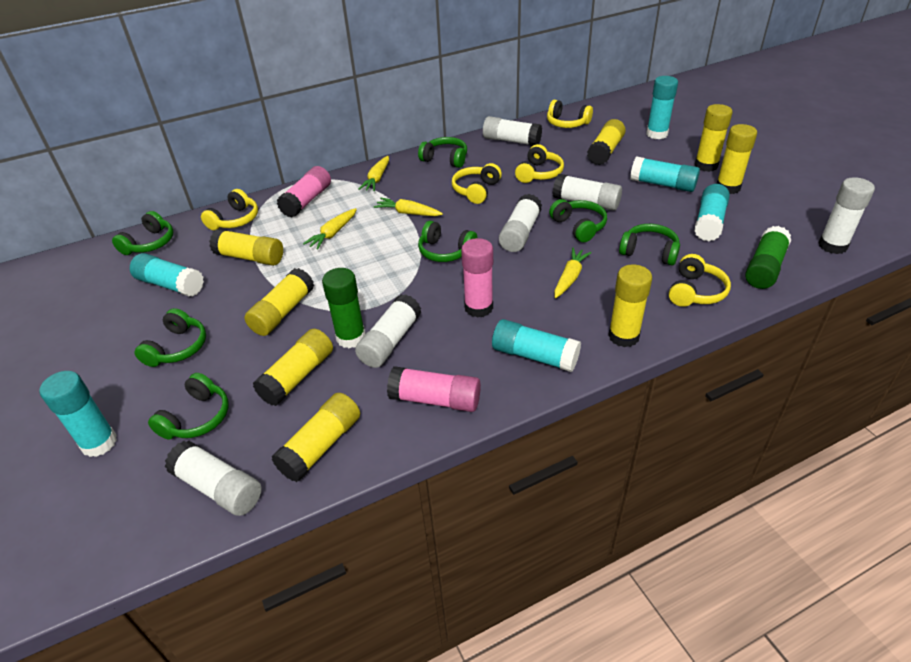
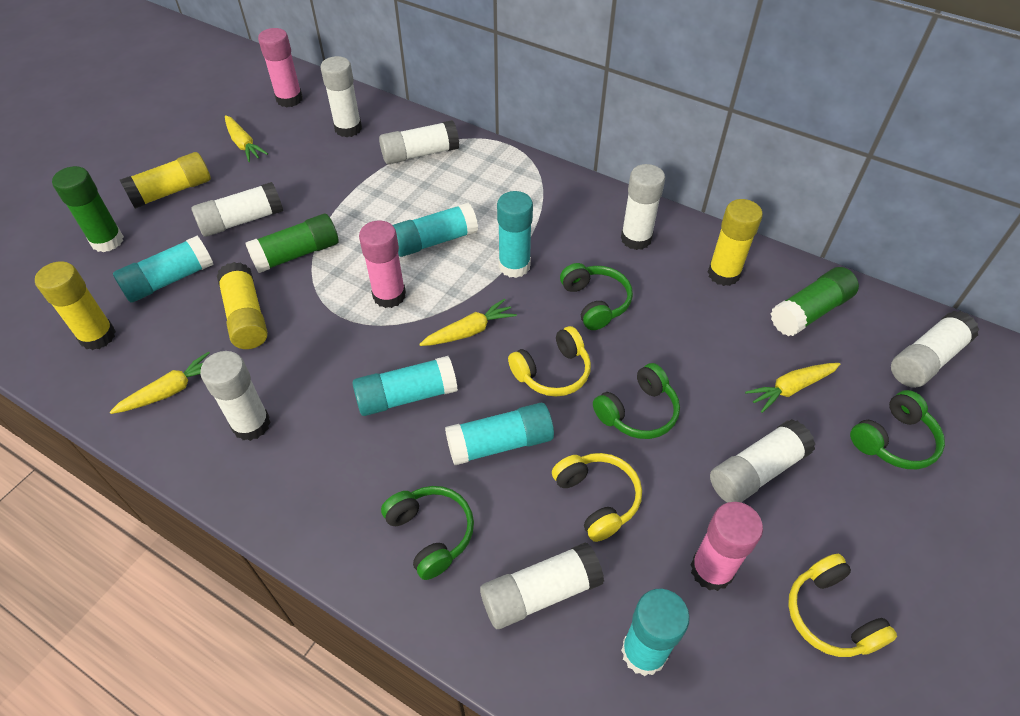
green glue stick: [322,268,365,348] [745,226,792,289] = 2 -> [52,166,124,252] [245,214,338,273] [770,267,859,336] = 3
green headphones: [112,211,174,255] [135,308,206,367] [148,373,229,440] [418,137,467,168] [418,221,477,262] [549,199,607,242] [619,224,680,265] = 7 -> [381,486,474,580] [560,263,633,330] [593,363,680,439] [850,390,945,469] = 4
white glue stick: [165,441,262,516] [355,294,421,368] [483,116,542,146] [499,194,542,252] [553,174,622,211] [818,177,875,254] = 6 -> [192,182,283,237] [200,351,271,441] [321,56,362,137] [379,120,459,164] [480,543,604,629] [621,164,665,250] [710,419,816,503] [891,311,980,388] = 8
yellow glue stick: [209,229,283,266] [244,268,314,336] [253,329,333,406] [272,393,360,482] [587,119,626,165] [608,264,652,347] [695,104,732,172] [716,124,757,194] = 8 -> [35,261,116,350] [120,152,211,209] [217,262,268,349] [708,199,763,286] = 4
yellow headphones: [201,189,258,230] [452,163,502,204] [515,144,564,183] [547,100,593,128] [669,254,731,307] = 5 -> [508,326,591,397] [552,453,642,542] [788,554,897,657] = 3

